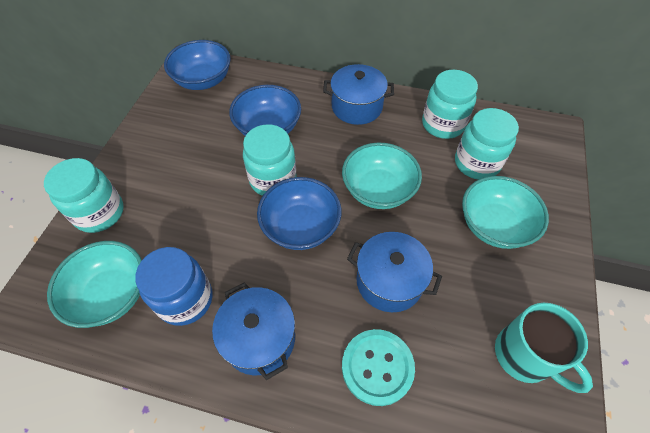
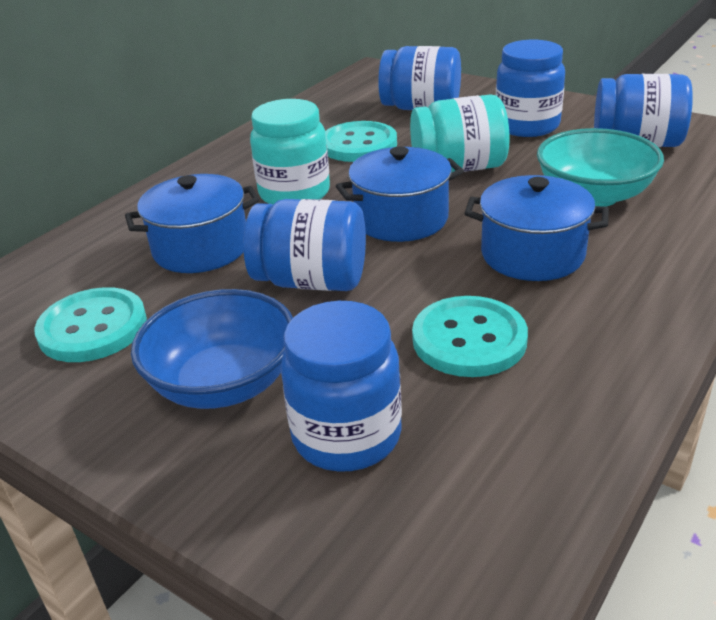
blue bowl: [164,40,231,90] [229,85,301,136] [257,177,341,250] = 3 -> [131,289,293,409] = 1
blue jar: [135,247,213,326] = 1 -> [243,199,366,291] [281,301,402,472] [378,46,461,110] [496,40,565,137] [594,74,693,147] = 5
turquoise bowl: [47,241,142,328] [342,143,422,209] [462,176,549,249] = 3 -> [537,128,664,206] = 1
turquoise button: [342,329,415,406] = 1 -> [34,287,147,362] [325,121,397,162] [412,296,528,377] = 3
turquoise jar: [44,158,124,233] [243,124,296,196] [422,70,478,139] [455,108,519,180] = 4 -> [250,99,330,204] [410,94,509,172] = 2
turquoise mug: [495,303,593,393] = 1 -> none = 0

